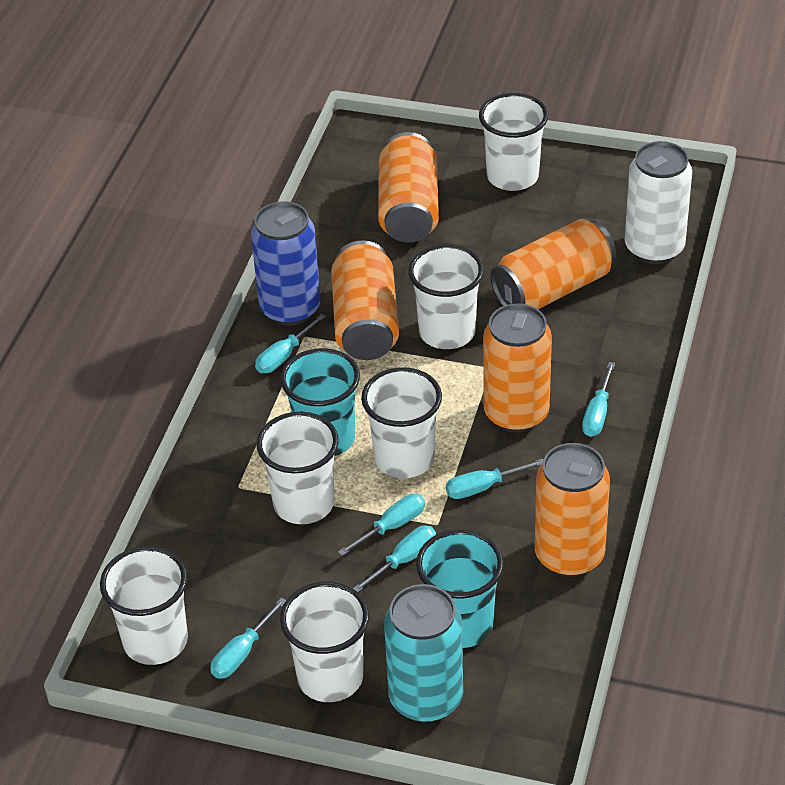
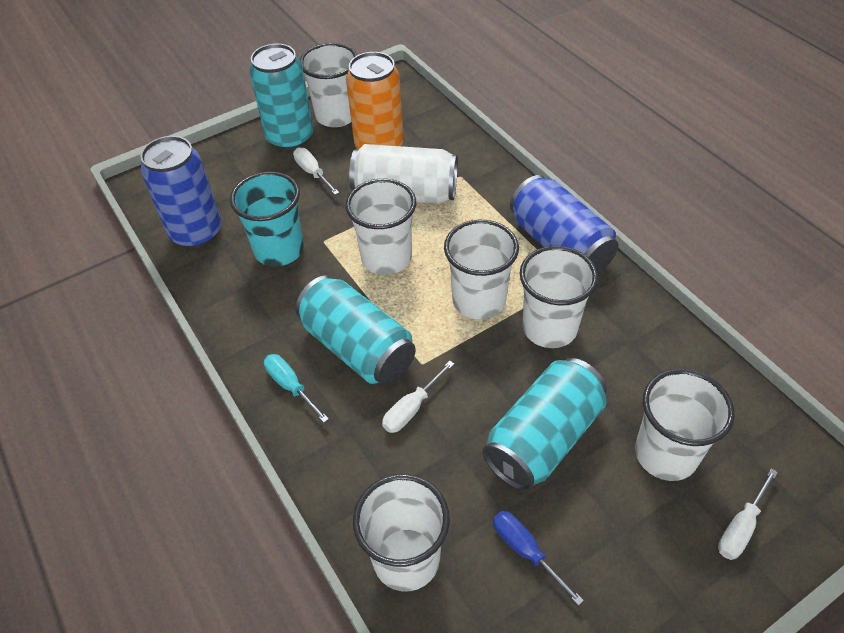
blue can: [251,201,321,326] = 1 -> [140,136,221,248] [510,175,618,274] = 2
blue screwdriver: none = 0 -> [493,511,584,606] = 1
orange can: [331,240,399,360] [378,132,439,242] [483,303,552,433] [490,219,616,309] [535,443,610,577] = 5 -> [346,52,404,149] = 1
turquoise can: [384,584,463,723] = 1 -> [249,44,313,150] [295,276,416,385] [482,358,607,491] = 3
turquoise cup: [280,348,360,457] [416,529,504,648] = 2 -> [230,172,304,267] = 1
turquoise screwdriver: [210,597,286,679] [255,314,326,373] [338,494,425,556] [353,526,436,592] [446,459,543,499] [582,362,615,437] = 6 -> [264,354,329,423] = 1
white screwdriver: none = 0 -> [293,147,339,195] [382,361,454,433] [718,468,778,560] = 3

